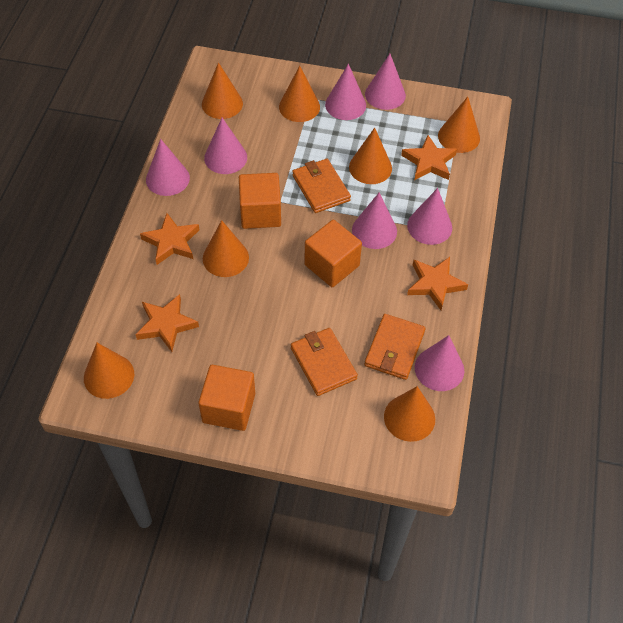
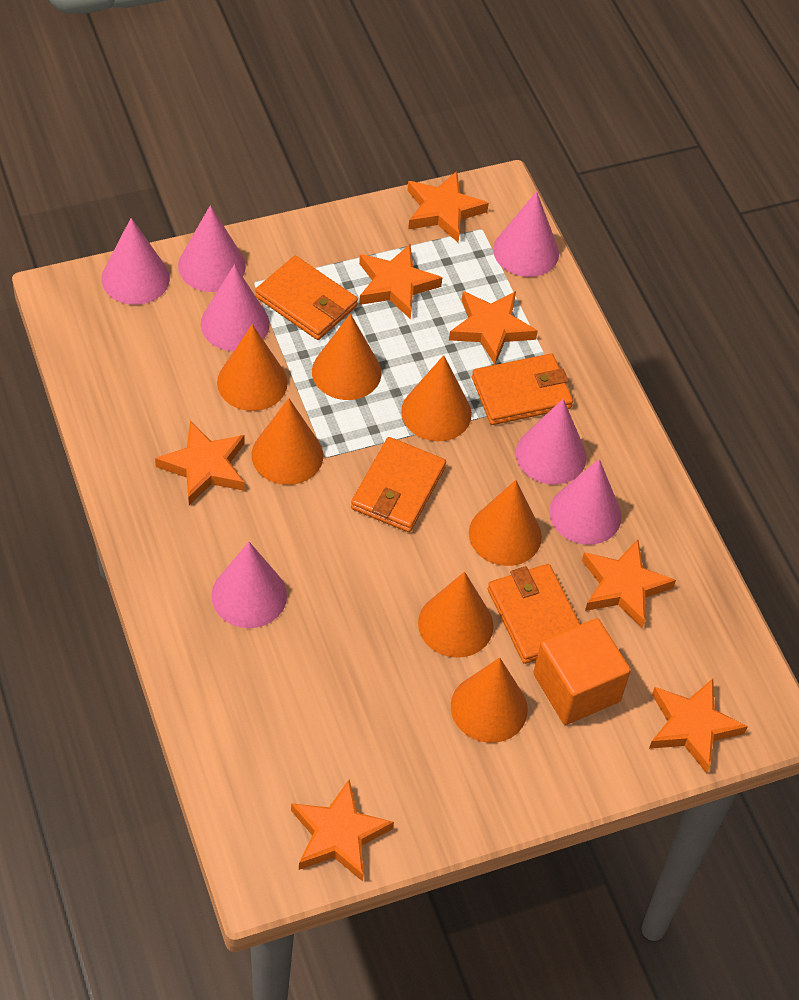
orange cube: [198,365,255,431] [239,173,281,229] [304,220,362,287] = 3 -> [533,618,631,725] = 1
orange star: [135,294,199,352] [140,213,200,265] [401,135,457,180] [407,257,468,310] = 4 -> [155,421,245,505] [291,779,394,882] [359,244,442,319] [407,171,489,242] [449,291,538,365] [582,539,676,628] [649,679,748,773] = 7
orange wallet: [291,328,358,396] [292,159,351,213] [364,314,425,380] = 3 -> [255,256,358,340] [351,437,446,532] [472,354,573,425] [488,564,580,664] = 4

